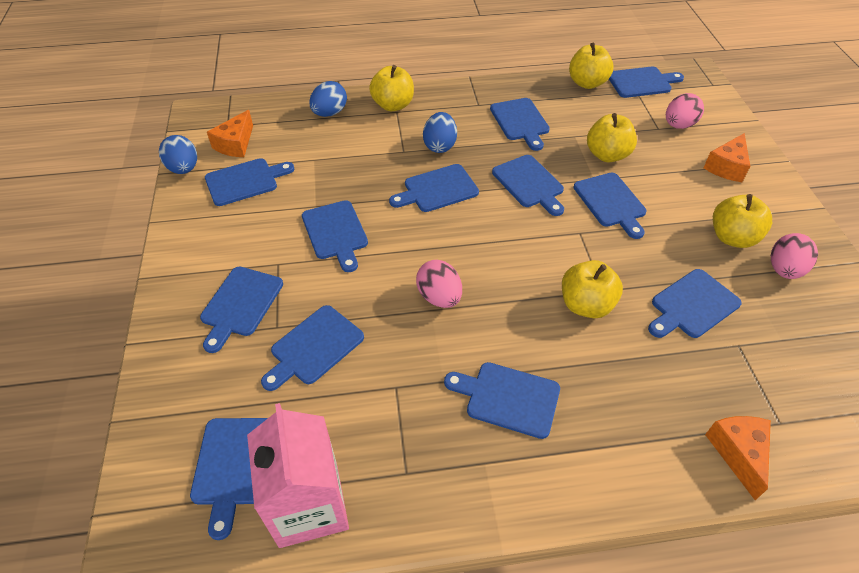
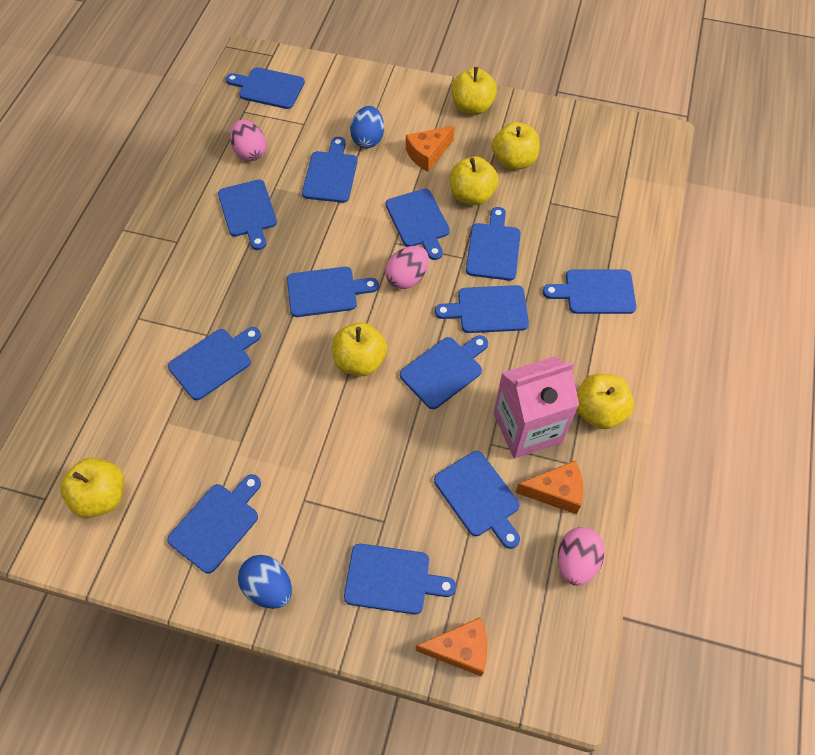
blue cutting board: [190,418,268,540] [200,267,283,353] [205,158,294,206] [261,305,364,391] [302,200,368,272] [389,164,479,212] [444,362,560,439] [490,98,550,151] [492,155,564,216] [574,173,646,239] [609,67,684,98] [648,269,742,338] = 12 -> [167,474,261,574] [168,327,261,400] [218,179,277,250] [226,67,305,109] [287,267,379,317] [302,137,357,203] [344,544,456,614] [386,189,450,260] [400,335,488,409] [434,451,520,549] [435,285,529,333] [466,207,521,280] [543,269,636,314] = 13
blue egg: [159,135,197,174] [309,81,347,117] [423,112,457,153] = 3 -> [238,555,292,609] [350,106,384,148] = 2
yellow apple: [369,65,414,111] [562,260,623,318] [569,43,614,89] [587,113,637,162] [713,194,772,248] = 5 -> [60,458,124,518] [332,322,387,376] [450,157,499,205] [451,67,497,115] [492,122,540,170] [577,374,634,429] = 6

